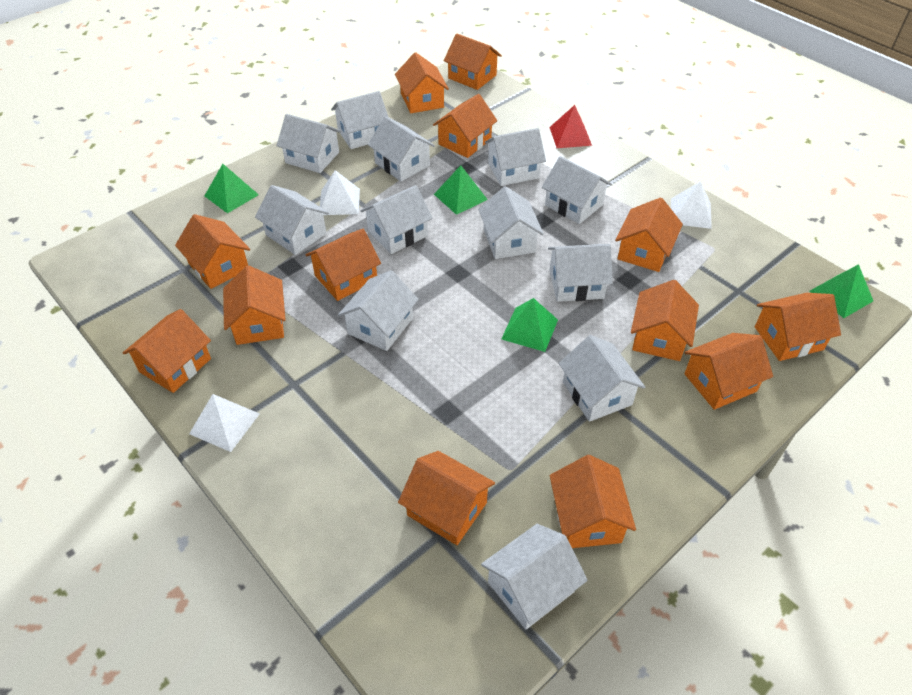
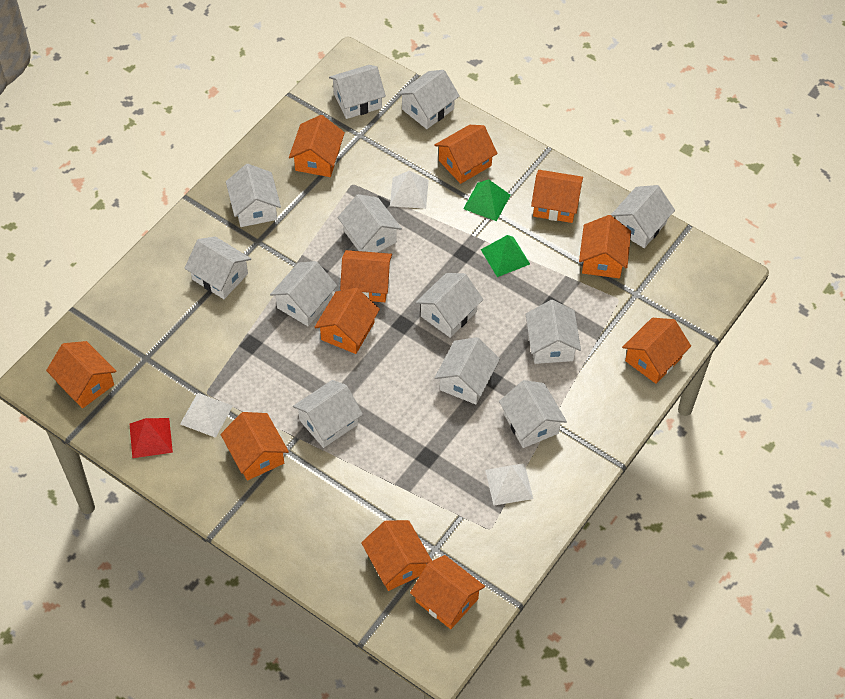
green pyramid: [205,164,259,213] [434,165,488,215] [501,298,558,352] [810,264,873,318] = 4 -> [463,179,510,221] [481,235,530,277] = 2
orange house: [123,309,211,393] [175,214,250,289] [223,265,285,345] [306,229,381,301] [395,52,449,113] [398,451,495,545] [433,94,497,158] [444,34,502,90] [550,455,636,548] [615,197,683,272] [631,280,699,361] [684,333,773,410] [755,293,841,361] = 13 -> [46,341,116,408] [221,412,289,481] [289,115,345,177] [314,288,380,354] [340,250,392,302] [361,520,432,591] [410,555,485,629] [434,125,498,184] [531,170,583,223] [579,215,631,278] [622,318,691,384] = 11

